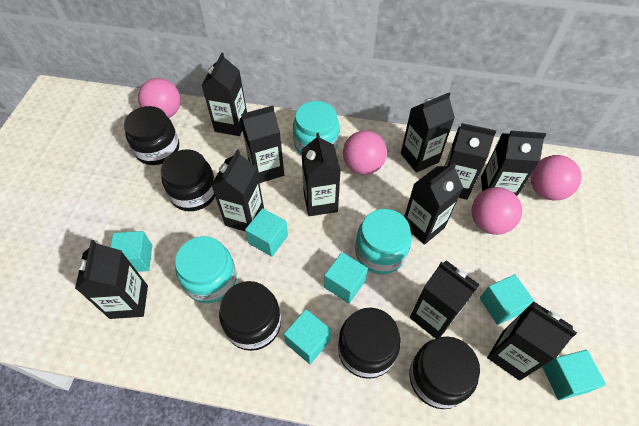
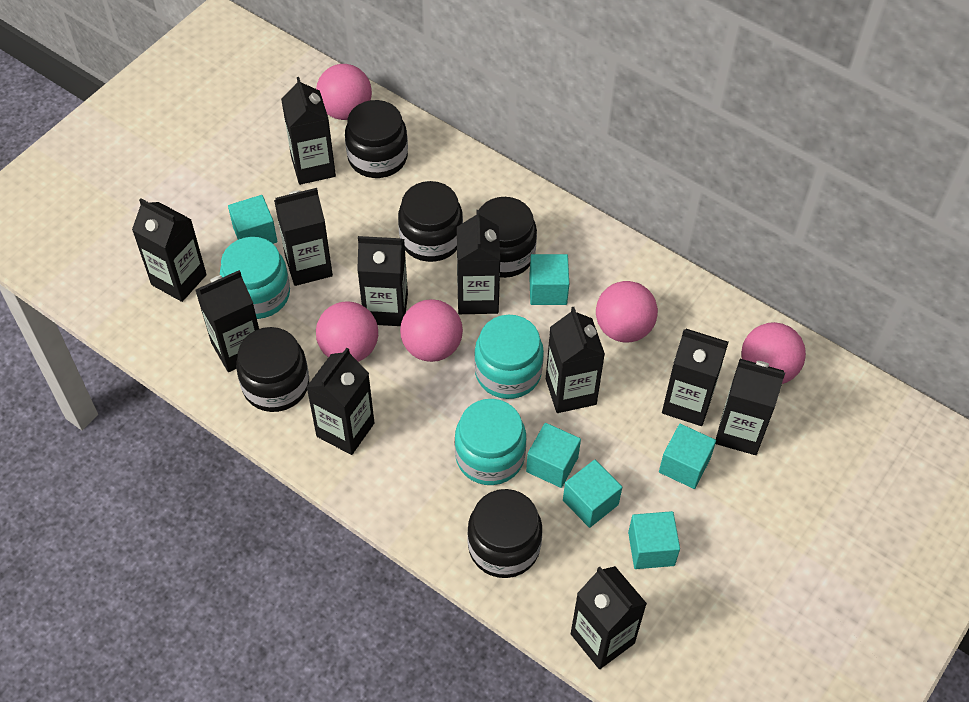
pink ball: [138,78,181,118] [343,130,387,175] [472,187,522,235] [531,155,581,200] = 4 -> [316,64,372,120] [316,301,378,362] [400,299,463,362] [596,281,658,343] [741,322,806,384] = 5

